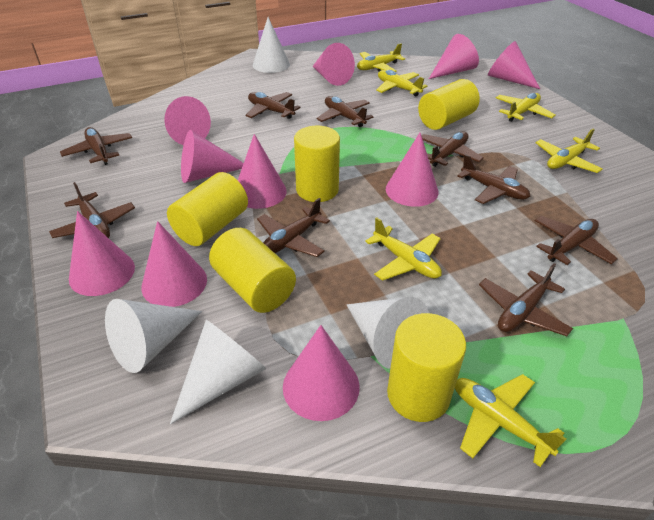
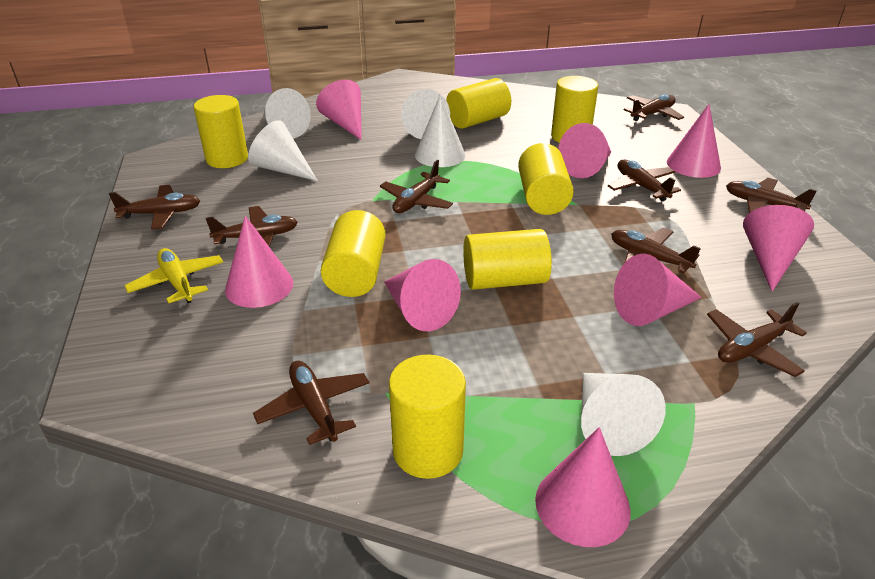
pink cone: [69,211,135,296] [141,221,207,307] [164,96,211,145] [181,130,244,183] [238,134,287,209] [283,325,360,421] [313,43,355,86] [386,132,439,207] [429,34,479,79] [488,41,540,89] = 10 -> [225,215,293,308] [316,80,362,140] [384,259,461,331] [535,427,631,547] [558,123,611,178] [614,253,702,326] [667,104,721,178] [743,205,814,292] = 8
white cone: [105,299,202,373] [170,320,266,424] [253,17,290,73] [346,297,429,369] = 4 -> [248,120,318,181] [263,88,311,139] [401,89,450,139] [415,95,466,167] [581,373,666,456] = 5
yellow cylinder: [167,172,248,246] [209,228,296,313] [294,126,340,202] [387,313,466,422] [418,79,480,130] = 5 -> [194,95,248,168] [321,210,386,297] [389,355,466,479] [446,78,511,129] [463,229,552,290] [518,143,574,215] [551,76,598,143] = 7
yellow plane: [357,43,405,72] [365,217,442,281] [376,70,428,96] [455,374,566,467] [496,93,556,122] [535,128,603,173] = 6 -> [125,248,223,303] = 1

